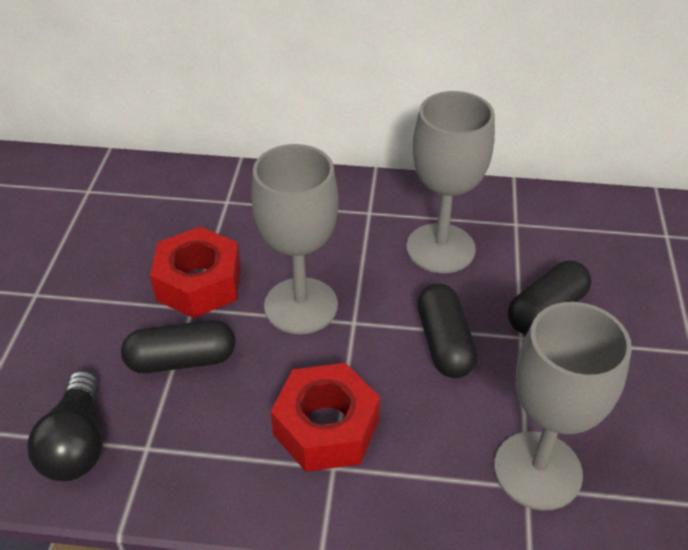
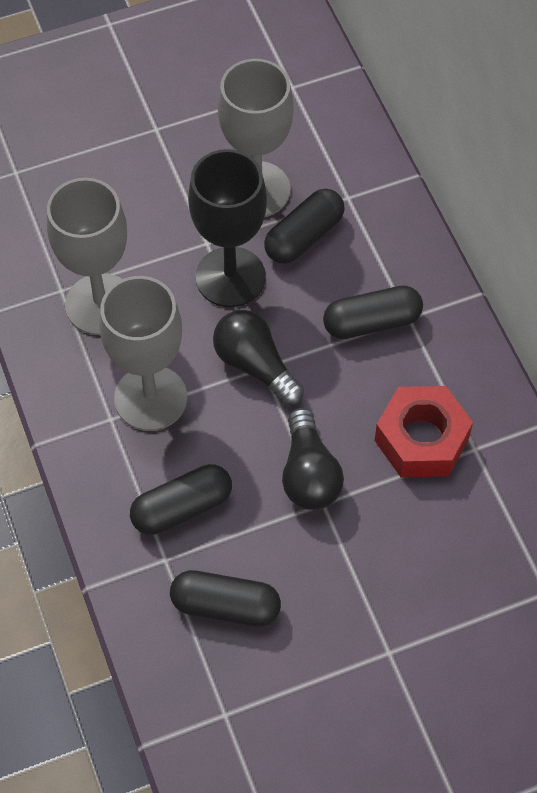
black capsule: [121,320,235,373] [417,284,477,378] [508,261,591,335] = 3 -> [130,464,232,535] [170,570,281,627] [264,189,344,264] [323,285,423,339] = 4
black goblet: none = 0 -> [188,149,267,307] = 1
black light bulb: [27,370,103,481] = 1 -> [213,310,304,406] [282,408,344,510] = 2
red nut: [150,227,241,318] [271,363,380,472] = 2 -> [375,386,473,477] = 1

